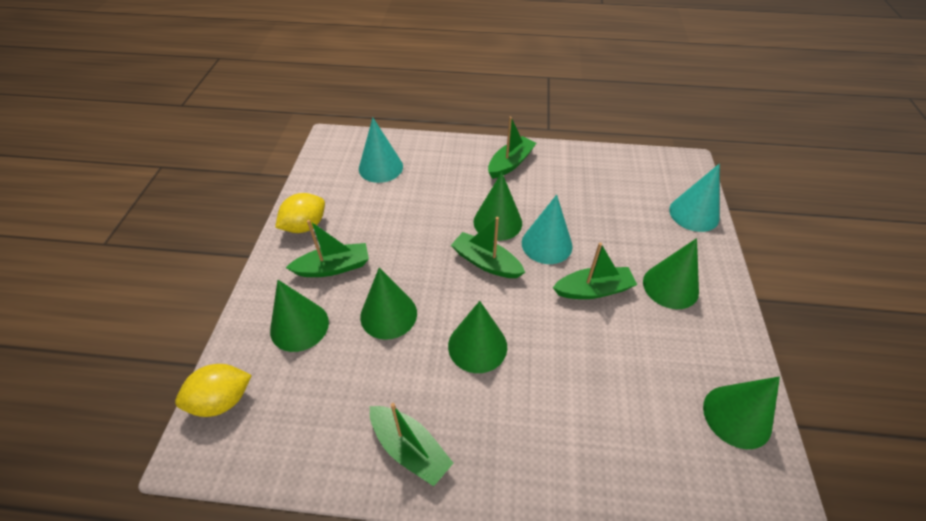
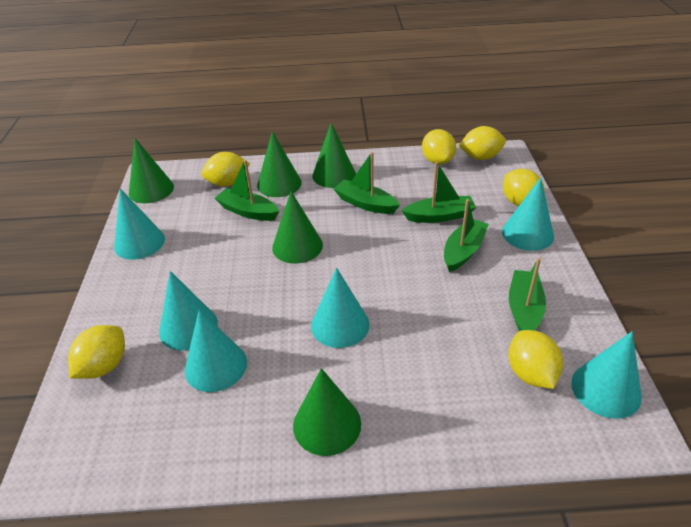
green cone: [270,280,329,352] [360,268,417,340] [448,301,507,373] [474,172,522,241] [643,238,699,309] [703,377,780,449] = 6 -> [129,138,174,203] [257,131,302,197] [272,191,323,264] [293,368,361,456] [312,123,356,188] = 5
turquoise cone: [359,118,403,183] [522,195,573,264] [669,164,720,232] = 3 -> [114,188,165,260] [159,271,218,350] [185,309,247,392] [311,268,369,348] [502,177,554,251] [571,331,642,419] = 6
yellow lemon: [175,364,252,417] [275,193,325,233] = 2 -> [68,325,125,379] [201,152,250,187] [422,129,456,165] [459,126,506,160] [503,169,544,206] [508,330,563,389] = 6

